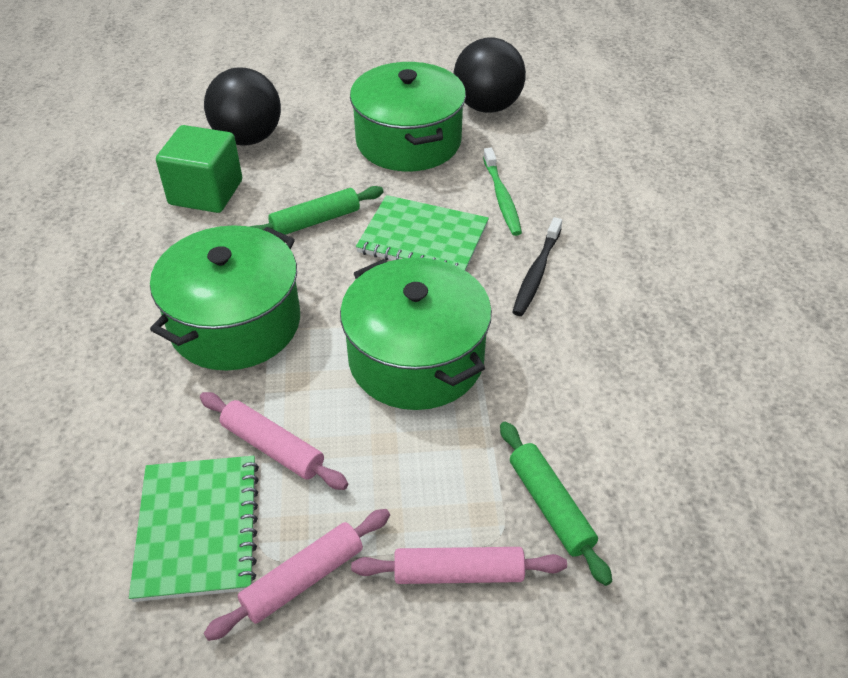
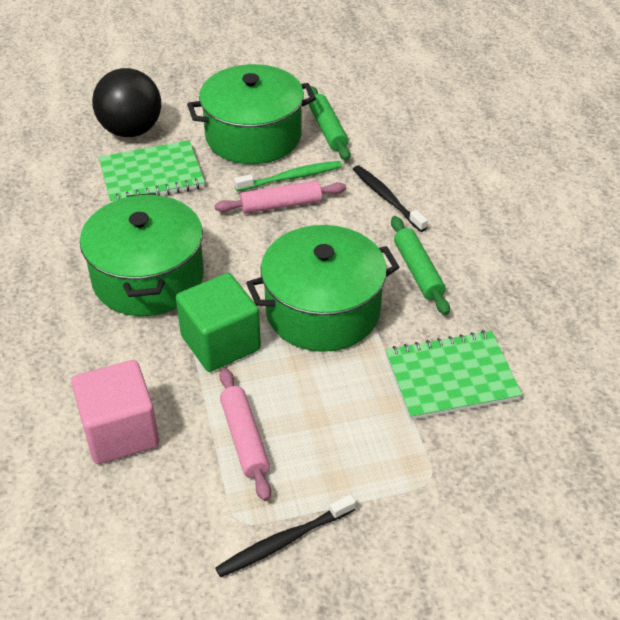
black ball: [204,67,281,146] [454,38,526,113] = 2 -> [92,68,161,137] = 1
black toothbrush: [513,217,562,316] = 1 -> [215,494,356,577] [353,165,428,232] = 2
pink cube: none = 0 -> [71,360,159,464] = 1
pink rolling pin: [200,392,348,490] [204,509,390,641] [351,547,567,584] = 3 -> [215,181,346,214] [219,368,271,501] = 2

